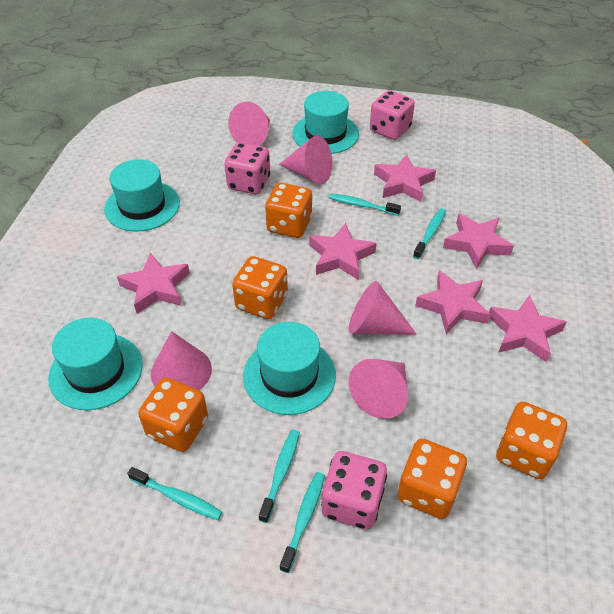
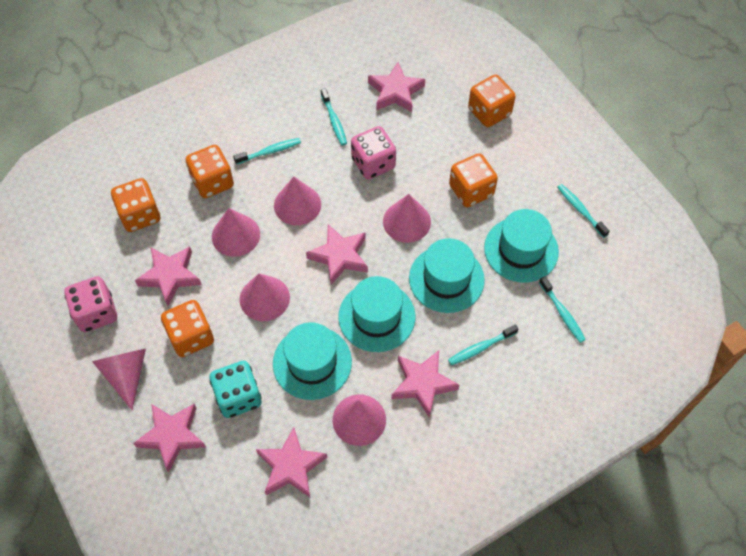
pink cone: [151,331,212,390] [228,102,270,146] [279,136,332,185] [348,359,408,419] [349,281,417,335] = 5 -> [92,349,146,410] [212,208,260,257] [240,273,290,321] [274,176,321,225] [333,394,386,446] [383,194,431,243] = 6
pink dice: [224,142,270,194] [321,451,387,529] [370,90,415,140] = 3 -> [64,276,117,332] [351,126,396,179] = 2
turquoise dice: none = 0 -> [209,361,262,418] = 1

